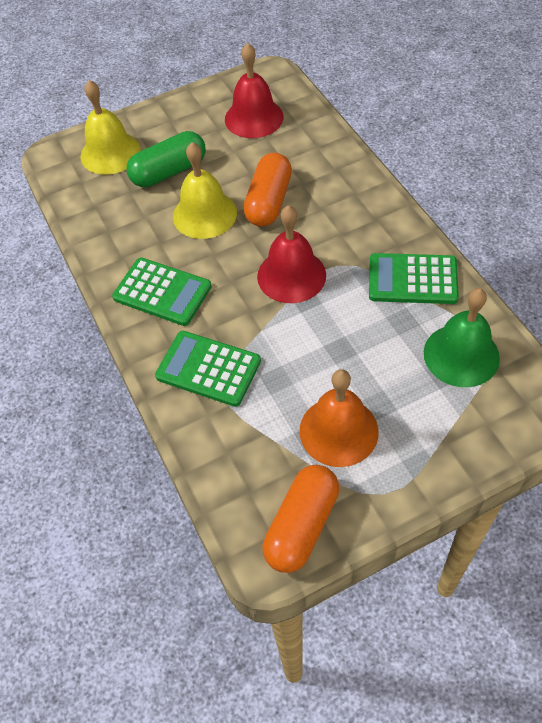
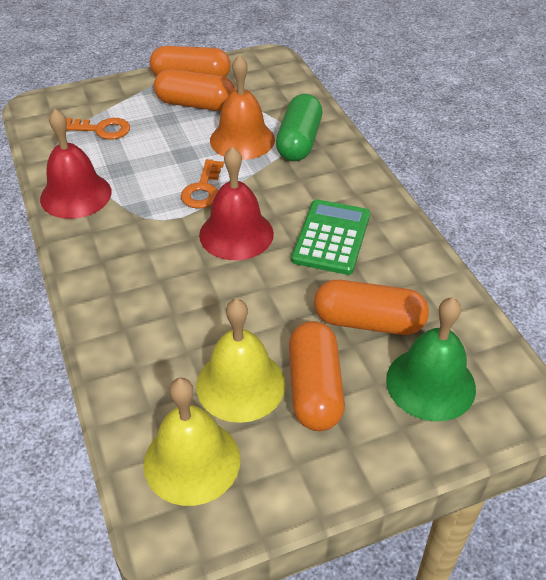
green calculator: [112,257,212,326] [155,331,261,407] [369,253,459,304] = 3 -> [291,200,370,275] = 1
orange capsule: [243,153,292,227] [263,465,339,573] = 2 -> [150,46,230,77] [154,69,235,111] [289,321,345,431] [314,280,429,335] = 4
orange key: none = 0 -> [66,118,130,140] [181,159,224,209] = 2

